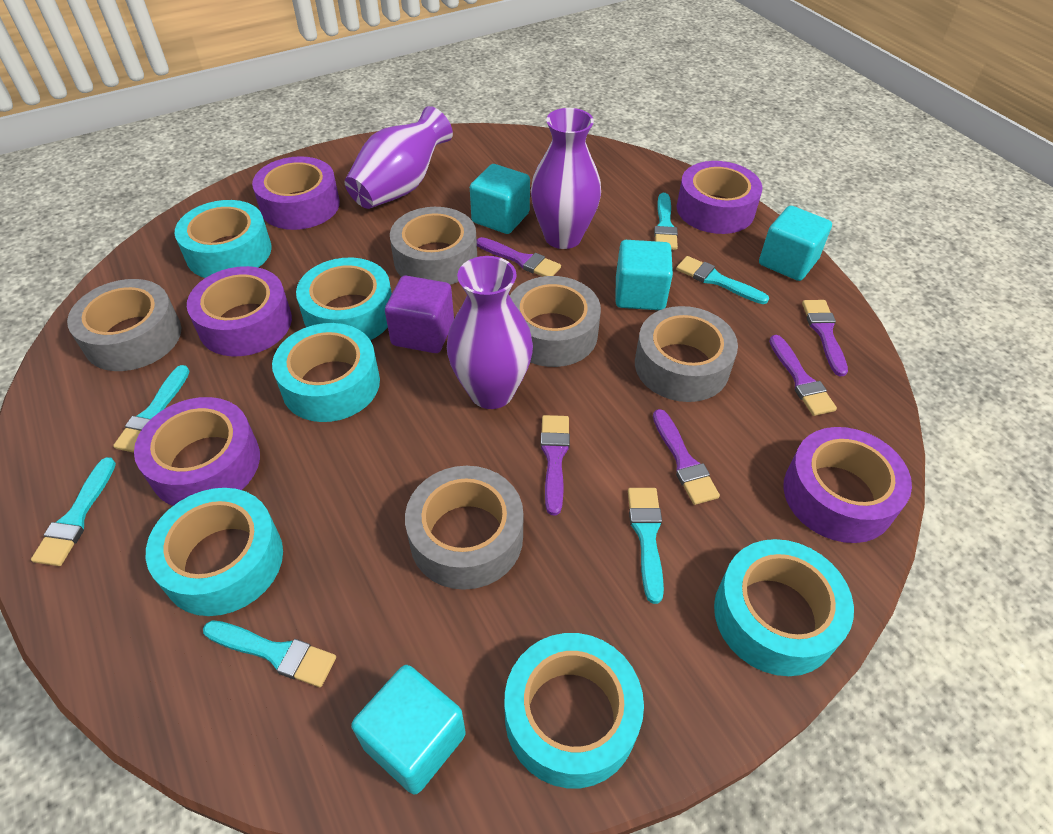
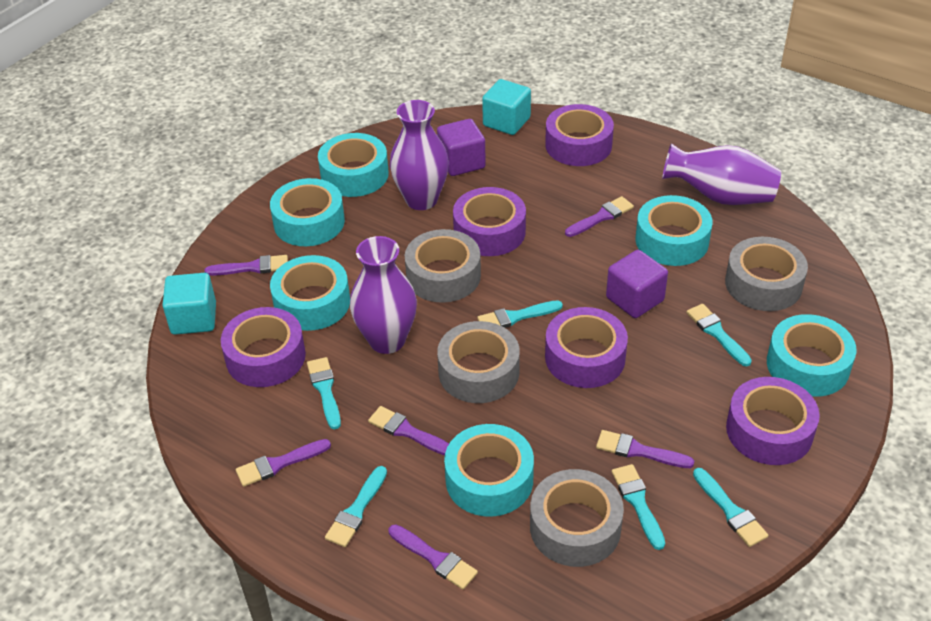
grey tape: [67,279,181,371] [390,207,477,285] [405,466,523,590] [510,276,601,367] [635,306,738,402] = 5 -> [405,229,481,303] [437,321,520,403] [530,469,624,567] [725,237,808,311] = 4
purple brush: [477,237,561,276] [540,415,570,515] [653,409,720,505] [769,335,837,416] [802,300,848,376] = 5 -> [205,255,288,276] [236,439,331,487] [368,406,449,456] [389,524,478,590] [565,196,634,237] [596,430,694,468] = 6
purple cube: [385,276,454,353] = 1 -> [437,119,486,176] [606,250,668,318] = 2
turquoise cube: [351,665,466,794] [470,164,530,234] [615,240,673,310] [759,206,832,281] = 4 -> [162,273,216,335] [482,79,531,135] = 2

